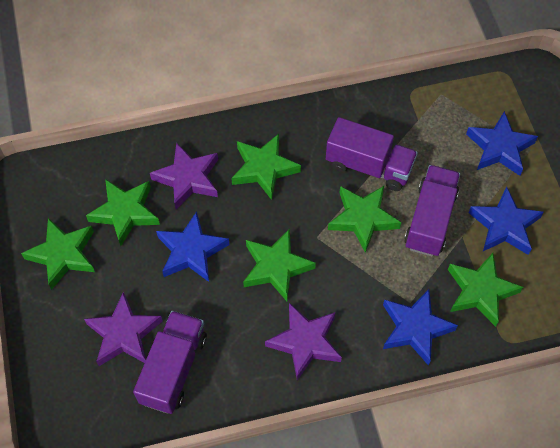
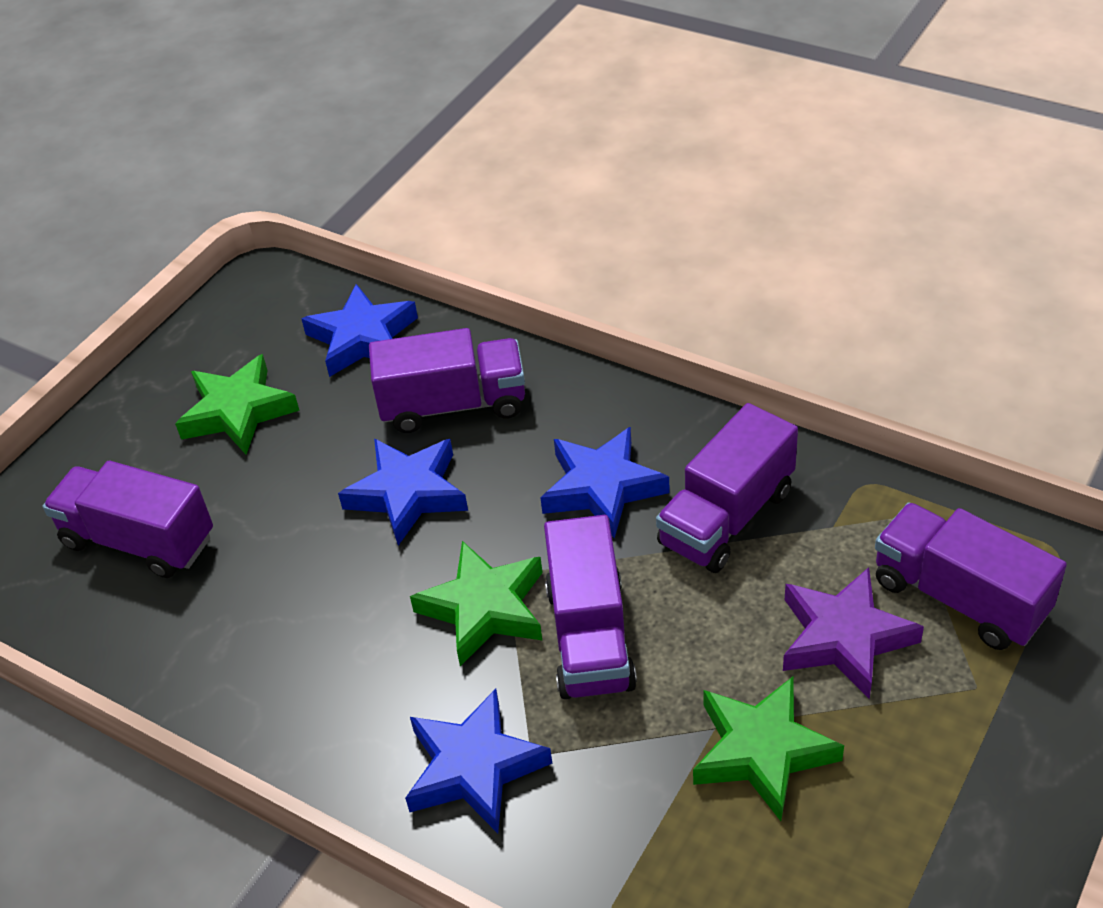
green star: [21,218,95,290] [86,179,160,246] [231,134,301,200] [243,229,316,301] [328,186,401,253] [448,253,523,327] = 6 -> [175,354,300,455] [410,541,543,666] [693,677,844,821] = 3
purple star: [84,292,163,366] [150,142,218,209] [265,303,342,380] = 3 -> [783,567,924,699] = 1
purple truck: [133,311,207,414] [326,117,418,191] [404,165,460,257] = 3 -> [43,461,213,578] [369,328,525,433] [544,515,637,699] [656,403,798,573] [875,502,1067,650] = 5

